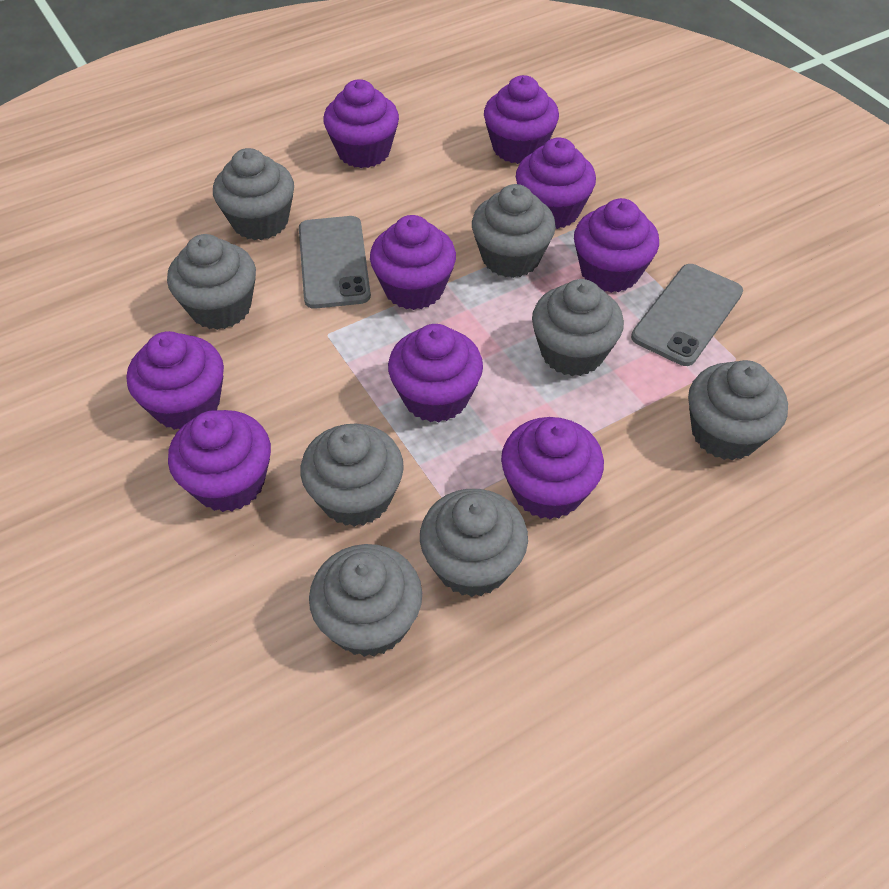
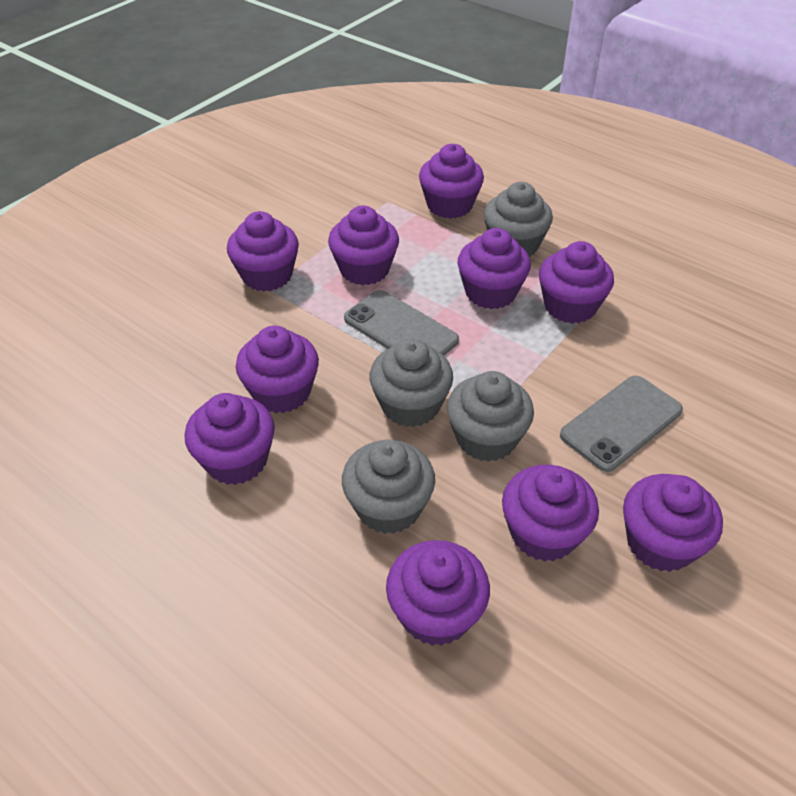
grey cupcake: [167,234,256,330] [213,148,294,240] [300,424,404,527] [309,544,422,657] [420,489,528,597] [472,184,556,278] [532,279,624,376] [688,360,788,460] = 8 -> [342,439,435,534] [370,338,453,427] [447,371,534,462] [484,182,553,257] = 4
purple cupcake: [127,331,224,430] [168,410,271,512] [323,79,399,168] [370,215,456,310] [388,324,483,422] [484,75,559,164] [501,417,604,519] [516,137,596,229] [574,198,659,293] = 9 -> [184,393,275,485] [227,211,299,292] [236,326,319,413] [328,206,399,285] [386,540,490,646] [419,144,484,219] [457,228,531,309] [502,465,599,562] [539,241,614,324] [623,474,723,572] = 10

